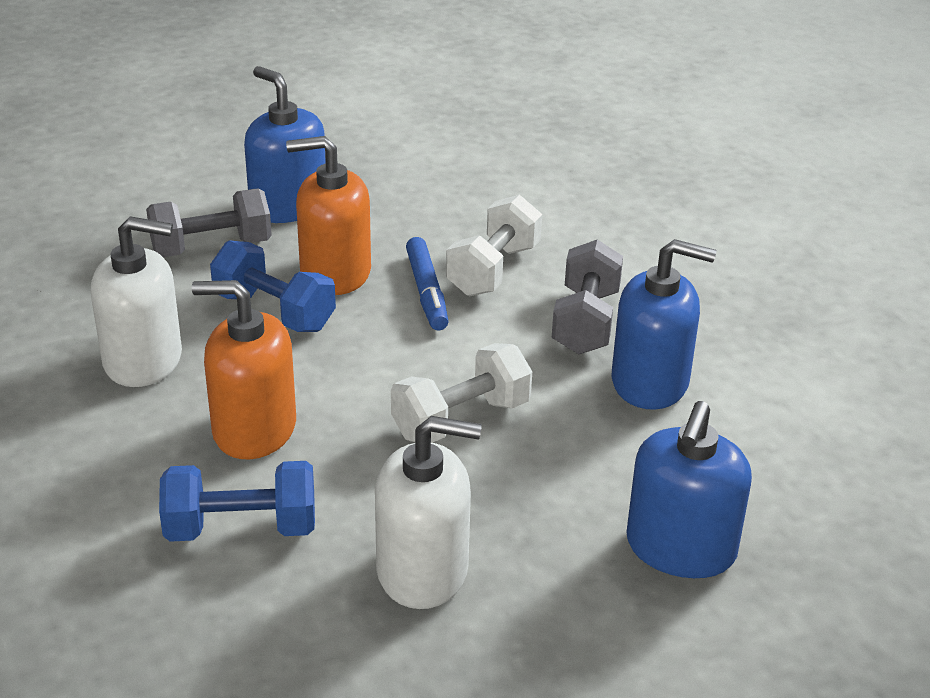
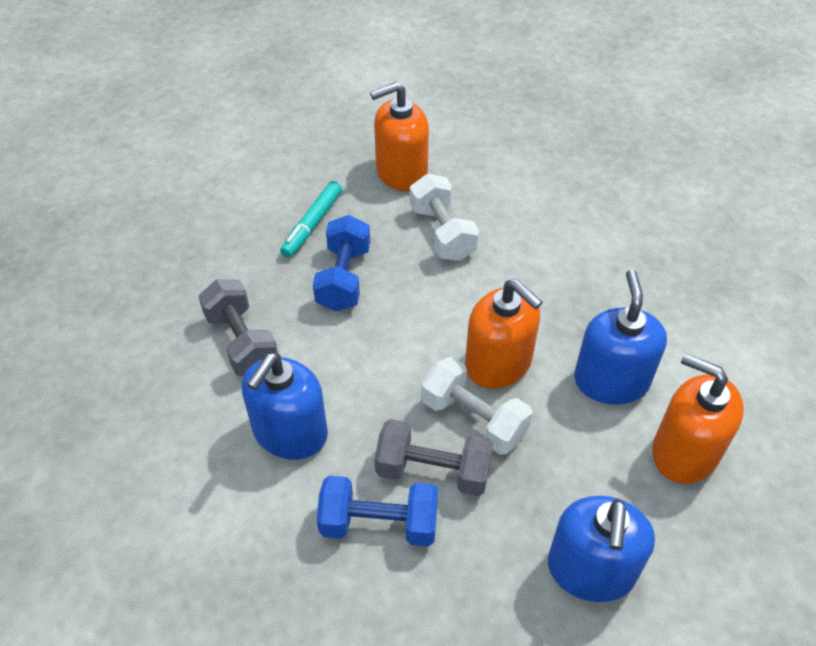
blue marker: [406,237,449,331] = 1 -> none = 0
orange soap dispenser: [192,280,296,459] [286,136,371,295] = 2 -> [370,82,429,191] [465,279,543,389] [652,353,744,484] = 3
turquoise marker: none = 0 -> [280,181,342,258] = 1
white soap dispenser: [91,216,182,387] [375,416,482,609] = 2 -> none = 0

